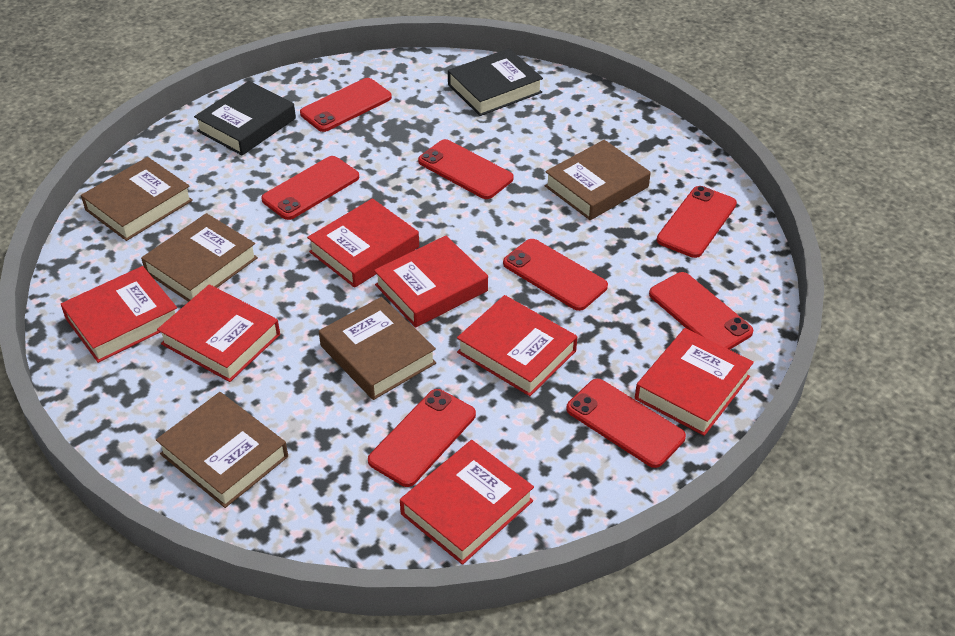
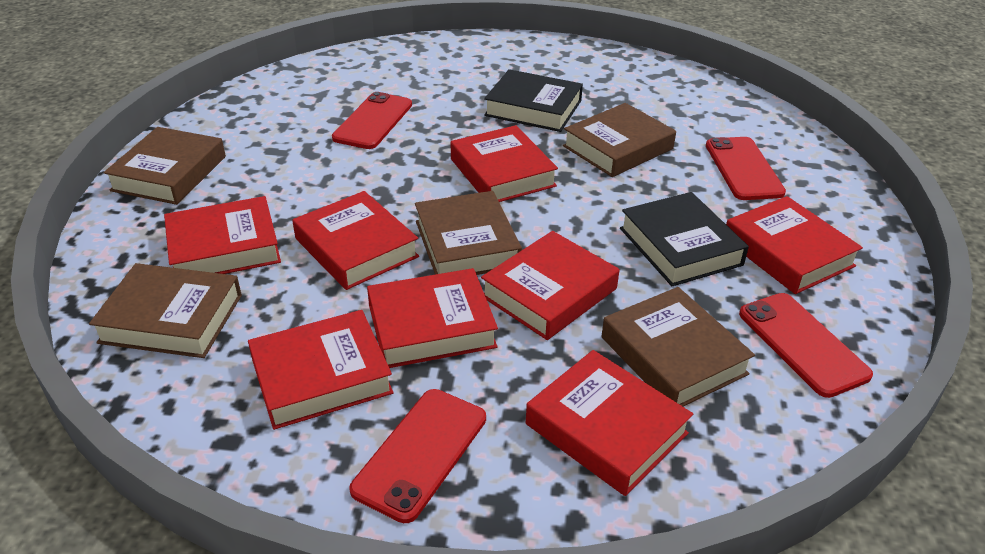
red book: [61,266,177,363] [157,284,280,382] [307,198,419,288] [374,236,488,328] [400,440,534,565] [457,295,577,396] [635,328,754,436] = 7 -> [164,196,281,274] [248,310,394,430] [293,191,419,290] [367,268,498,368] [451,125,558,202] [481,231,619,340] [526,350,693,496] [726,196,863,294] = 8
red phone: [261,156,359,220] [300,78,392,132] [368,389,476,487] [418,139,514,199] [503,239,608,311] [566,379,686,468] [649,272,753,350] [657,186,737,258] = 8 -> [332,92,412,149] [349,389,486,523] [706,137,786,200] [739,293,873,398] = 4

